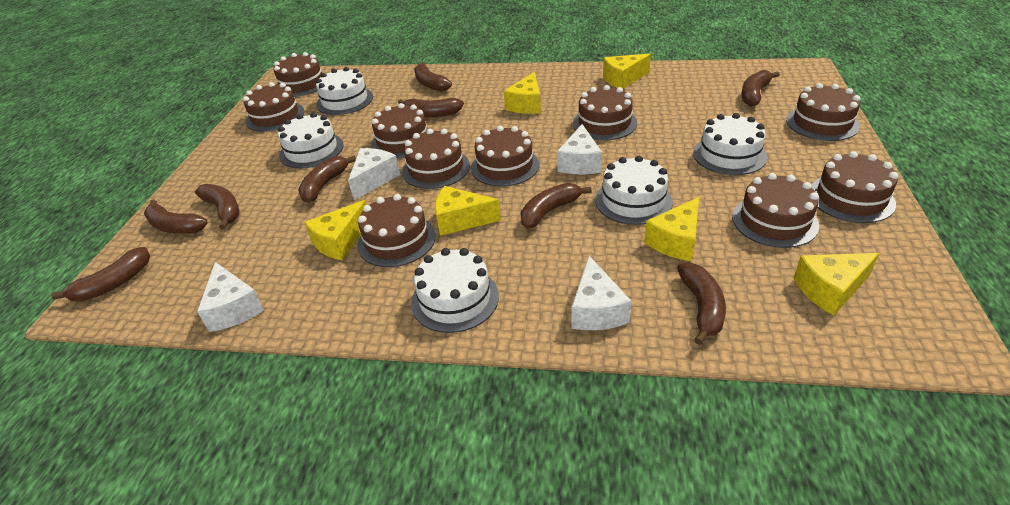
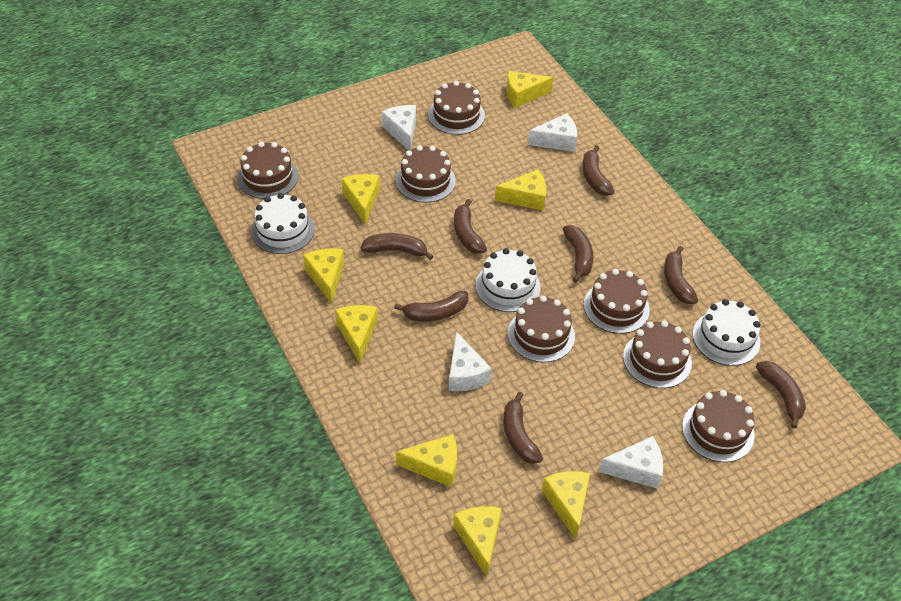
brown banana: [51,247,150,301] [144,200,208,234] [195,184,239,229] [298,156,356,203] [398,98,464,117] [414,62,452,91] [521,183,592,229] [677,262,726,345] [741,70,780,107] = 9 -> [361,233,433,260] [394,291,468,321] [454,199,487,254] [503,392,543,464] [563,225,594,282] [582,145,615,196] [664,246,698,304] [756,361,806,428] = 8
brown cake: [243,82,304,132] [273,52,322,97] [357,194,436,267] [371,103,429,159] [402,129,470,189] [471,126,539,187] [573,85,637,140] [732,173,819,248] [786,83,860,141] [811,151,898,223] = 10 -> [237,142,298,199] [396,145,456,203] [428,81,485,135] [508,296,575,362] [584,269,650,334] [623,321,692,388] [682,390,755,462] = 7
white cake: [278,113,343,168] [316,67,373,115] [411,248,499,333] [595,156,673,225] [693,113,768,175] = 5 -> [251,193,314,254] [475,248,541,312] [693,299,761,366] = 3
yellow cheese: [304,200,367,261] [435,186,501,236] [504,72,541,114] [603,54,651,89] [644,197,699,261] [794,253,879,315] = 6 -> [303,249,344,304] [335,305,378,363] [341,174,380,225] [396,434,457,487] [453,506,502,576] [495,170,546,211] [506,71,553,108] [542,471,590,539] = 8

